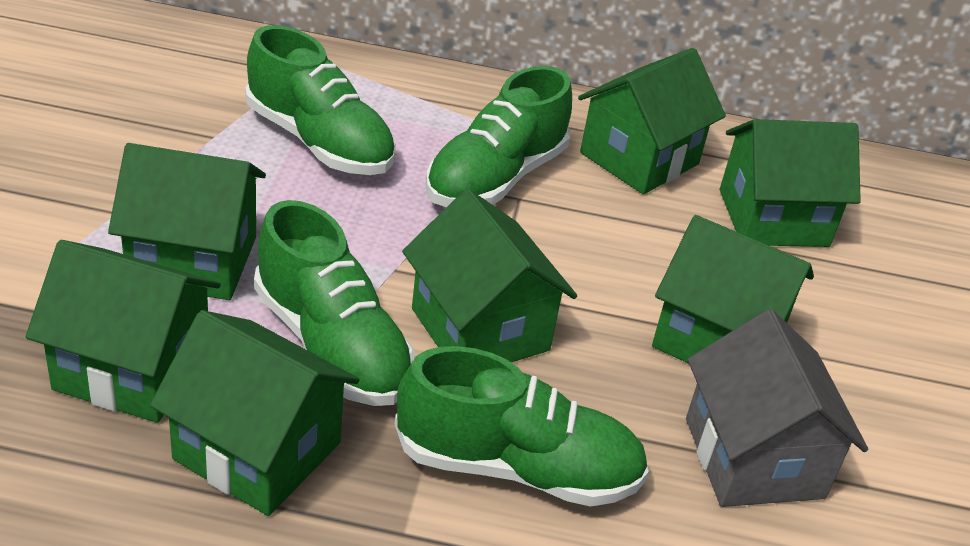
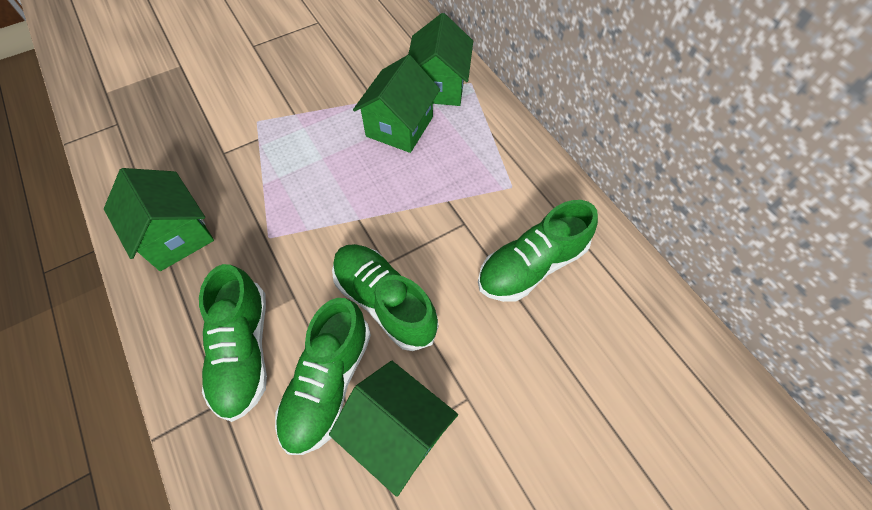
green house: [26,240,221,423] [108,143,266,300] [150,310,360,516] [402,189,577,362] [578,48,726,194] [652,215,814,364] [720,119,861,247] = 7 -> [104,168,214,271] [329,361,458,497] [353,55,440,153] [408,13,473,106] = 4
grey house: [686,309,868,507] = 1 -> none = 0

